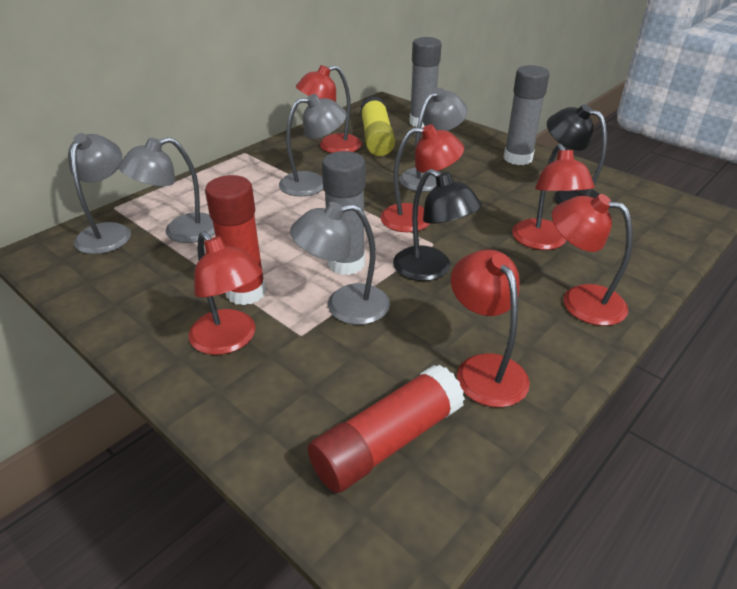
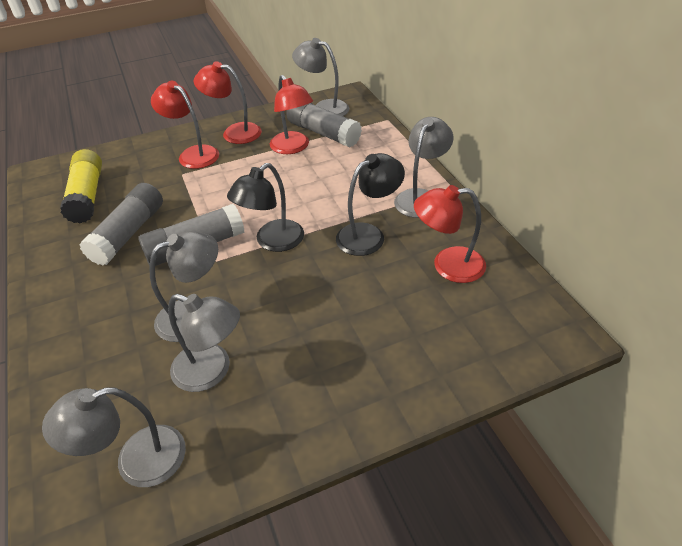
red glue stick: [205,175,266,305] [308,365,465,493] = 2 -> none = 0
red lamp: [188,231,262,355] [296,65,362,153] [380,124,464,232] [451,249,530,407] [512,144,595,250] [552,194,633,326] = 6 -> [151,81,219,169] [193,61,262,144] [270,75,313,154] [414,185,486,283] = 4

